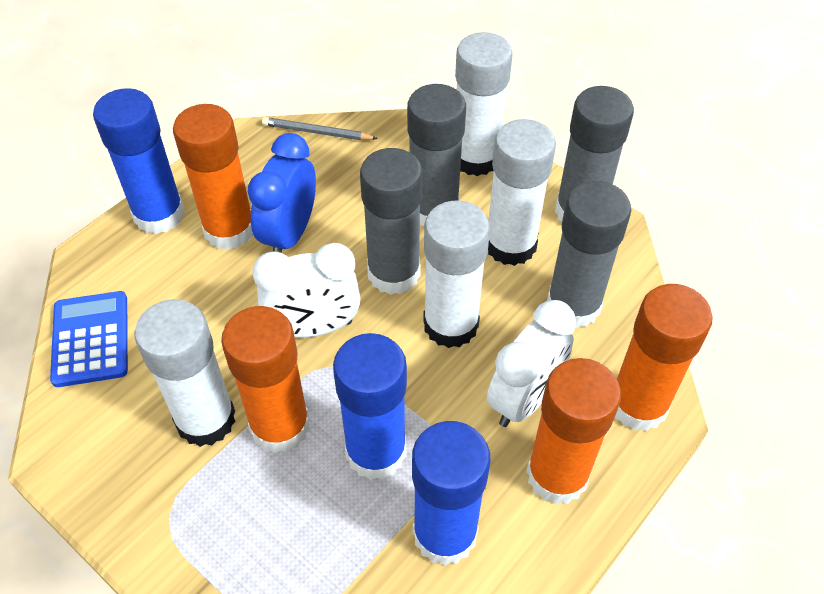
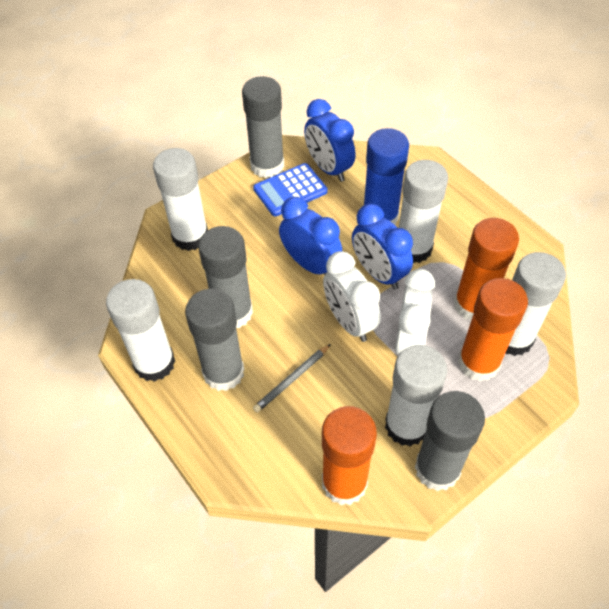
blue clock: [248,133,316,253] = 1 -> [279,197,342,275] [304,99,356,182] [352,204,413,290] = 3
blue glue stick: [93,88,185,234] [333,333,407,480] [412,421,490,566] = 3 -> [364,128,409,226] = 1
orange glue stick: [173,104,253,250] [221,306,310,453] [526,358,621,504] [615,284,713,431] = 4 -> [322,406,377,505] [454,218,519,320] [458,278,528,382] = 3
white glue stick: [134,299,236,447] [423,201,490,348] [455,32,513,176] [488,119,556,266] = 4 -> [106,279,175,382] [153,148,208,251] [385,345,447,446] [399,160,448,263] [506,252,566,356] = 5

